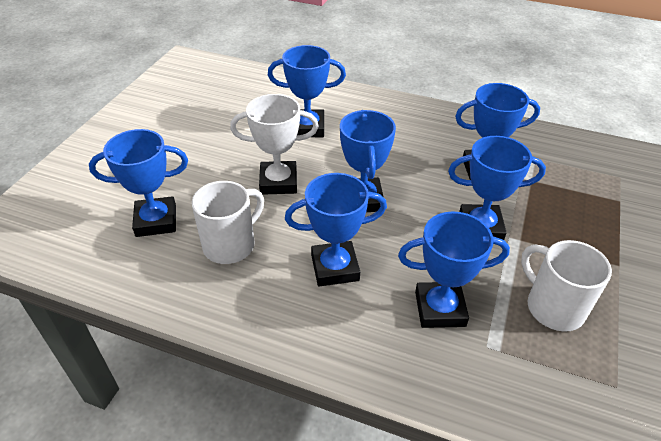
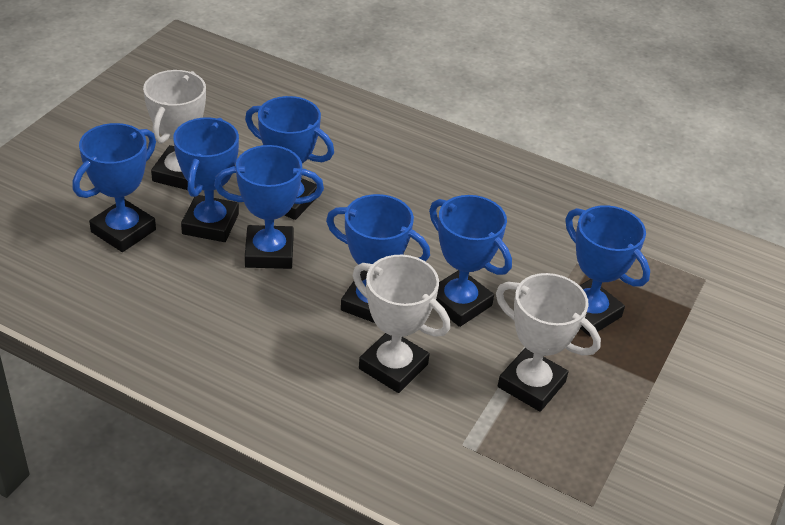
white mug: [192,181,264,264] [521,240,612,332] = 2 -> none = 0
white trophy: [230,94,319,195] = 1 -> [143,70,206,190] [353,255,450,393] [496,273,601,412] = 3

